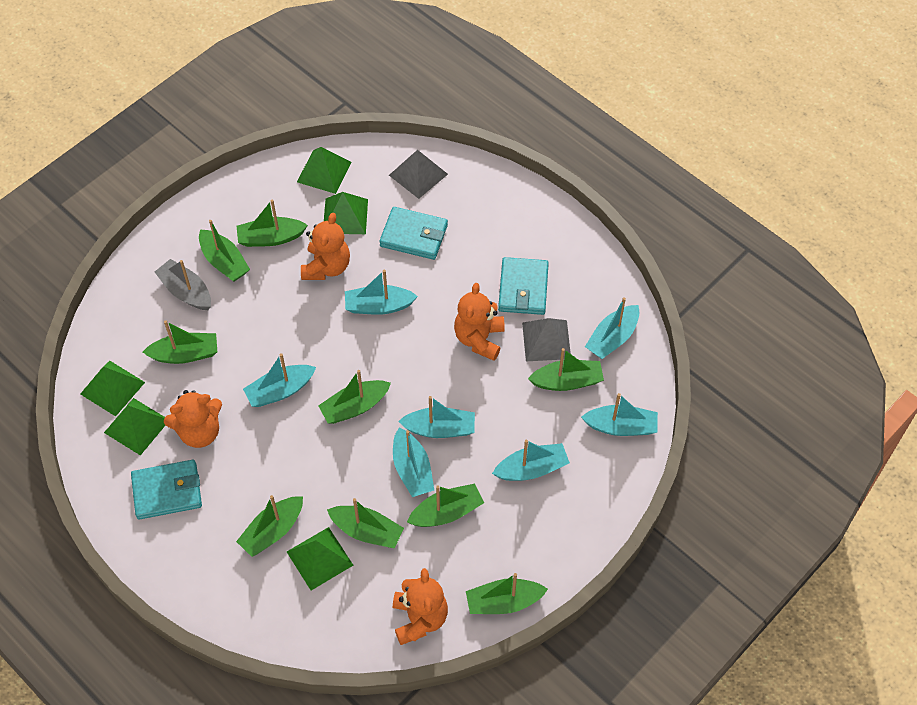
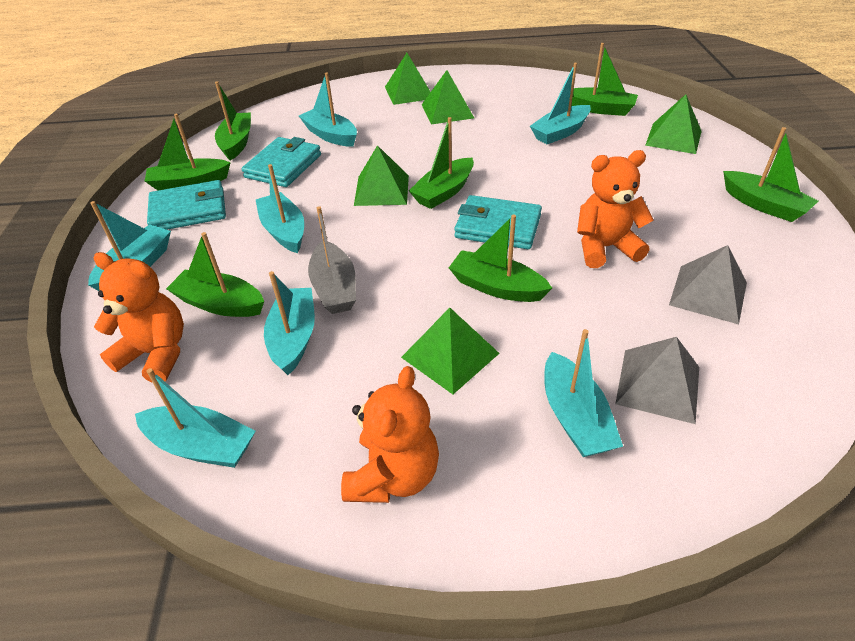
green boat: [143,320,217,364] [199,220,250,282] [236,199,308,247] [236,495,303,557] [318,370,391,424] [327,498,404,548] [407,483,484,527] [466,573,548,614] [528,348,604,391] = 9 -> [145,114,231,190] [166,232,264,317] [215,81,251,161] [409,117,474,209] [449,215,552,302] [571,43,638,116] [723,127,818,222] = 7
orange teddy bear: [164,390,222,448] [301,213,350,280] [393,568,448,645] [454,283,505,361] = 4 -> [94,252,184,383] [341,366,439,503] [577,150,654,268] = 3

